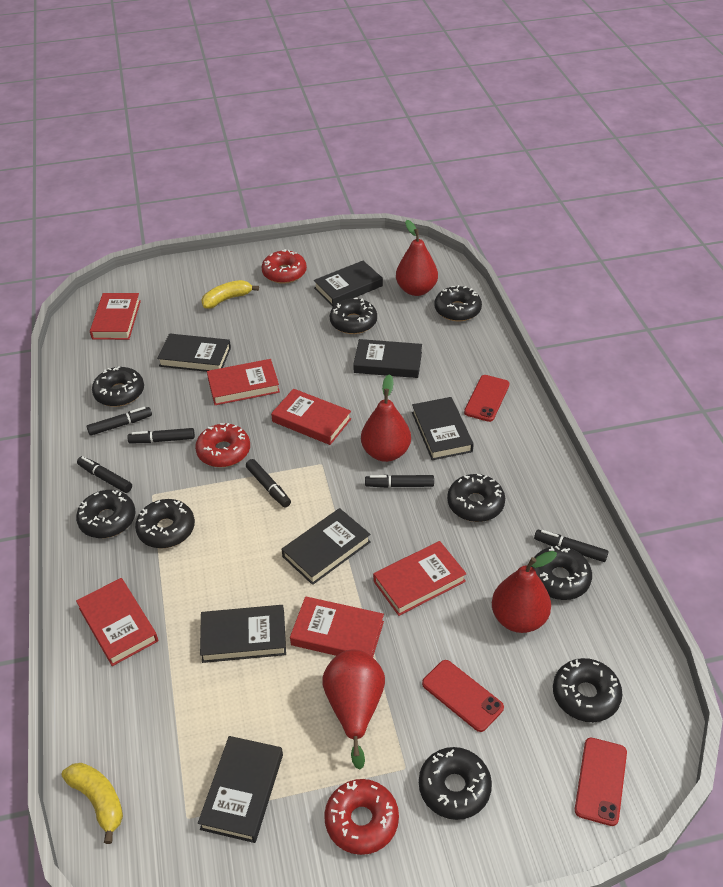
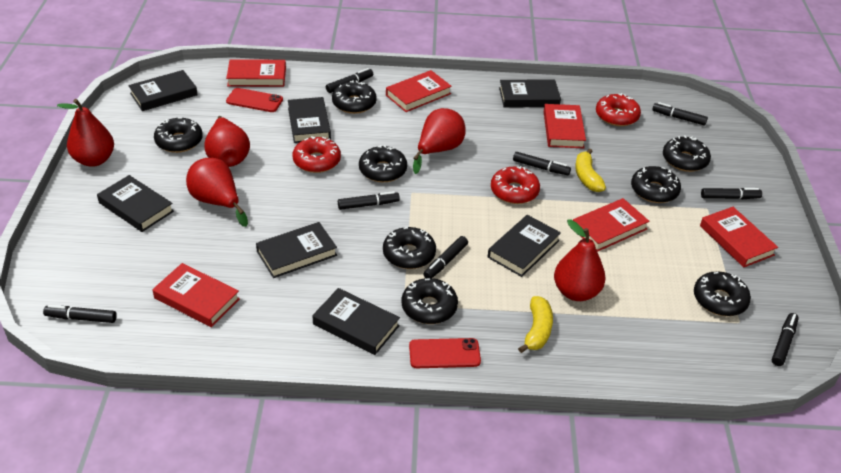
black donut: [76,490,136,538] [92,366,144,407] [135,499,195,548] [330,298,377,334] [419,747,492,820] [434,285,482,322] [447,474,505,522] [531,546,592,600] [553,658,622,722] = 9 -> [154,117,203,153] [332,80,377,114] [359,145,407,182] [383,227,436,269] [402,278,458,324] [631,166,681,203] [663,135,711,172] [694,272,751,316] = 8
black marker: [77,456,132,493] [87,407,152,436] [127,428,195,443] [246,459,291,507] [365,475,434,488] [534,530,608,562] = 6 -> [43,305,117,323] [326,68,373,93] [338,191,400,210] [424,236,468,278] [513,152,571,175] [652,102,708,125] [701,188,762,199] [772,313,799,366] = 8
red pear: [322,650,385,770] [361,374,411,462] [396,220,438,296] [492,551,557,633] = 4 -> [57,99,114,167] [186,158,248,227] [204,116,250,167] [413,108,466,174] [554,219,606,301] = 5
red phone: [422,660,504,732] [464,375,510,422] [575,738,627,826] = 3 -> [226,88,283,112] [409,338,481,368] = 2

